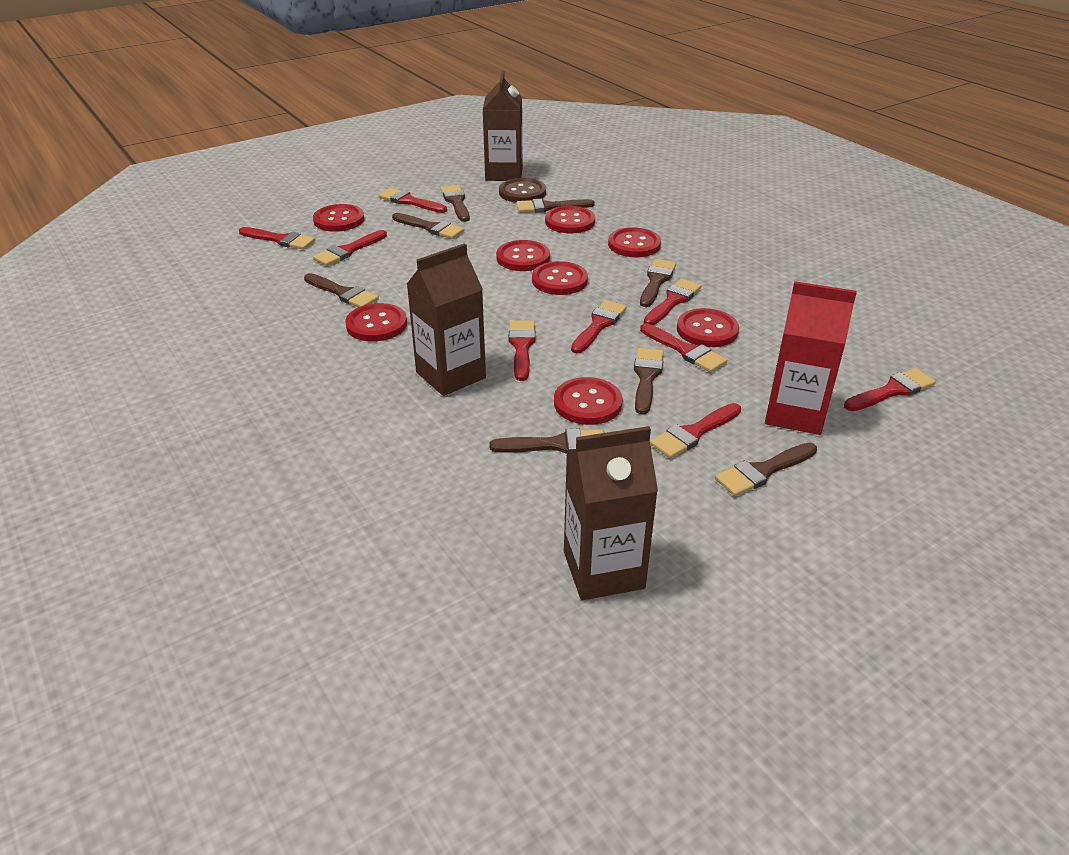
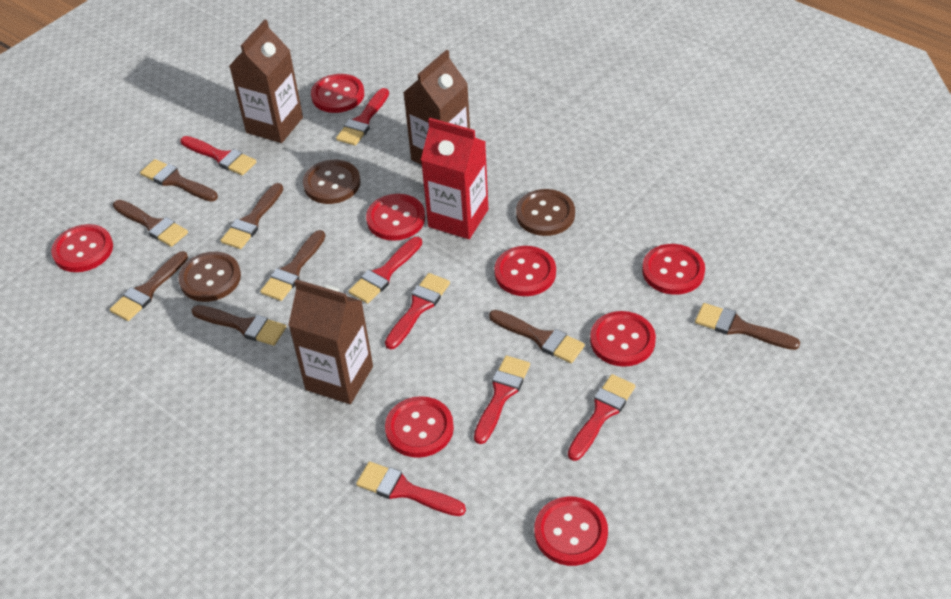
brown button: [499,178,546,203] = 1 -> [178,252,241,302] [303,160,361,204] [516,189,575,236] = 3
red brush: [239,227,316,250] [313,230,387,266] [378,188,447,213] [509,320,536,381] [571,300,627,354] [640,323,727,372] [644,278,701,325] [650,403,741,459] [844,368,936,411] = 9 -> [180,136,256,176] [336,88,389,146] [349,237,422,303] [356,461,466,516] [385,273,450,349] [474,355,530,444] [568,374,635,461] = 7

